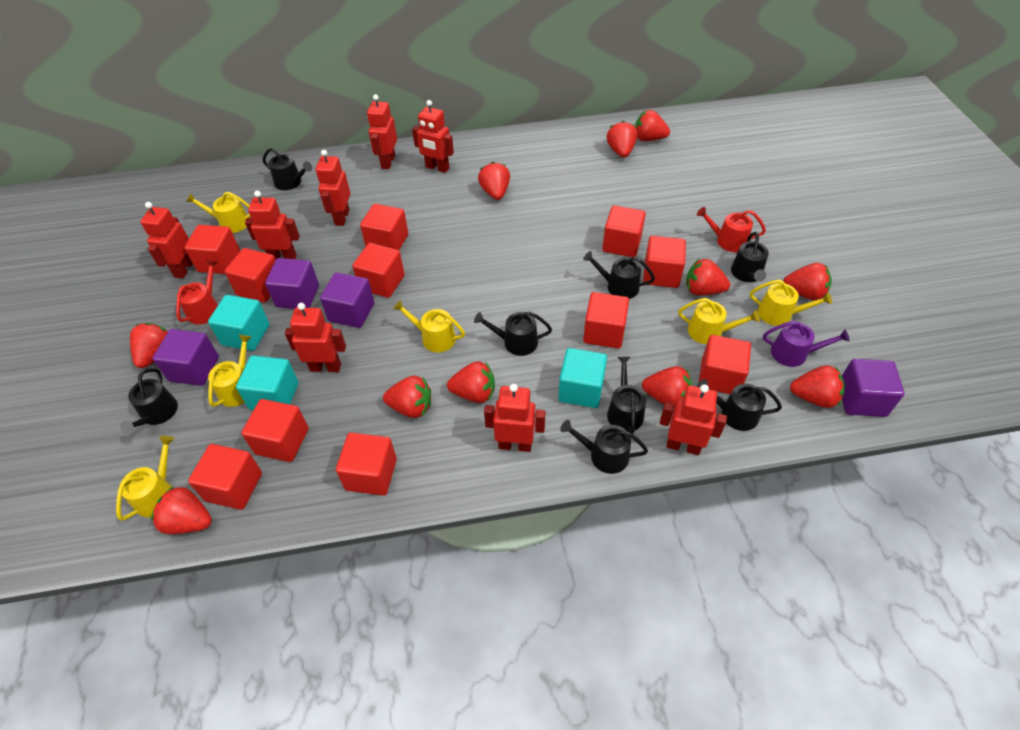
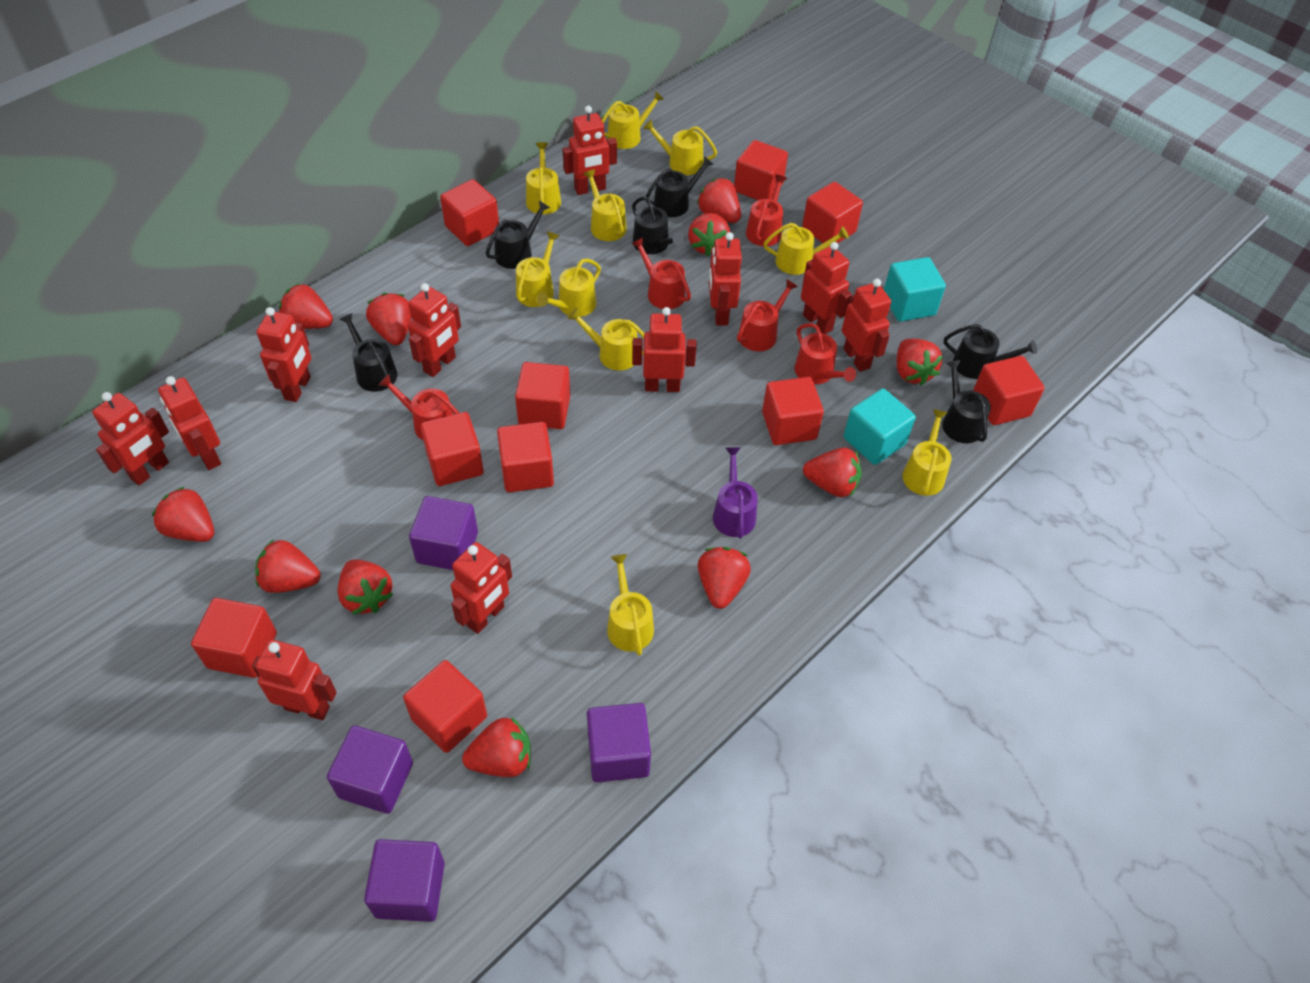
black watering can: [120,368,178,434] [263,148,312,190] [474,312,552,356] [560,420,648,474] [583,251,655,299] [607,357,646,434] [697,379,782,431] [731,232,769,282] = 8 -> [340,313,397,392] [486,200,550,269] [632,196,684,254] [646,156,714,217] [942,360,991,443] [944,324,1037,379] = 6
red cube: [184,225,240,274] [188,444,262,510] [225,248,276,303] [241,399,309,462] [336,432,397,496] [352,243,404,298] [360,204,408,250] [583,292,629,349] [602,205,646,257] [643,236,686,288] [699,335,751,394] = 11 -> [191,598,277,678] [403,660,487,753] [421,412,484,486] [440,179,499,246] [497,422,554,492] [515,362,570,429] [734,140,788,200] [762,377,824,445] [802,182,863,243] [973,356,1045,425] = 10
red robot: [140,202,193,279] [245,191,300,260] [285,303,346,372] [315,150,350,226] [367,94,397,169] [412,100,454,173] [484,384,545,452] [660,384,727,455] = 8 -> [92,392,169,485] [158,376,221,470] [252,639,337,720] [256,307,311,402] [408,283,461,377] [451,542,512,634] [563,106,617,195] [632,307,697,392] [709,232,742,325] [801,242,852,334] [842,279,891,372] = 11
red watering can: [176,260,218,324] [697,207,766,252] = 2 -> [379,374,459,441] [632,237,691,309] [737,279,798,351] [746,175,787,246] [794,323,856,384] = 5
turquoise cube: [208,295,270,351] [236,356,299,410] [558,348,607,408] = 3 -> [843,388,916,465] [884,257,946,322] = 2
yellow watering can: [116,436,175,521] [186,192,251,233] [208,335,251,407] [393,300,465,352] [678,298,760,344] [750,280,832,326] = 6 -> [516,231,559,307] [526,142,561,214] [536,259,601,317] [567,308,645,371] [583,169,627,241] [602,91,664,149] [607,554,654,656] [643,119,717,175] [764,223,849,275] [903,409,951,496] = 10

